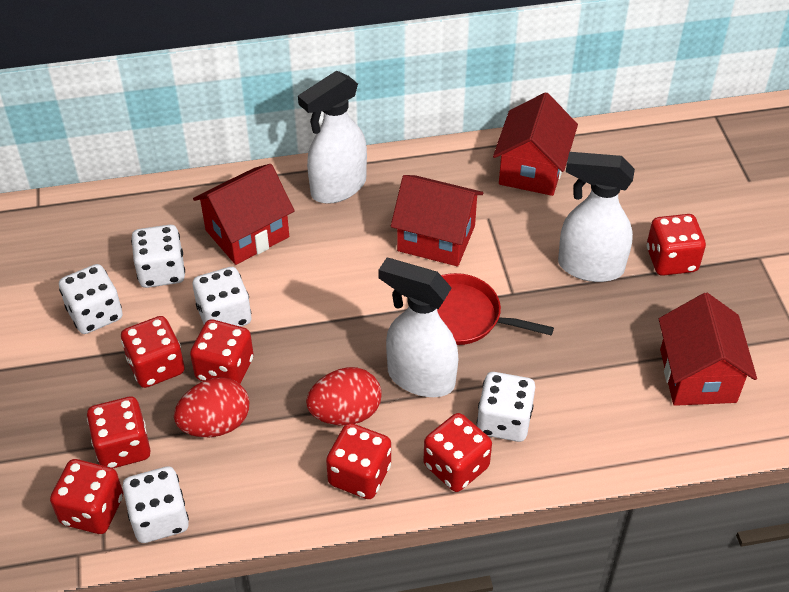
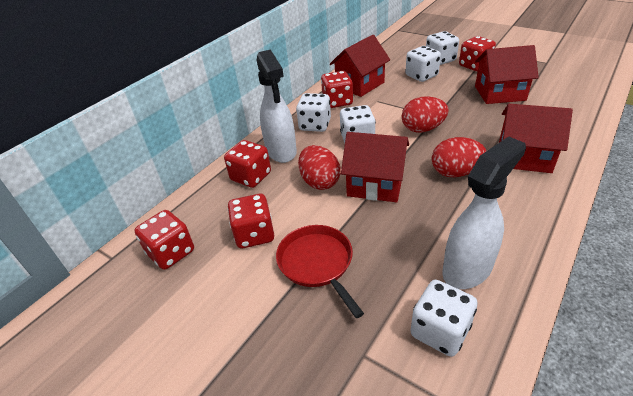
red dice: [50,459,123,534] [87,397,151,468] [121,316,185,388] [190,319,254,384] [326,423,391,499] [423,413,492,492] [647,214,706,276] = 7 -> [134,210,194,270] [224,140,271,188] [228,194,274,248] [321,71,353,108] [459,36,496,71] = 5
red egg: [174,377,249,437] [306,367,382,426] = 2 -> [298,145,341,190] [402,96,449,133] [432,137,486,177] = 3
white spray bottle: [298,71,367,204] [378,258,458,397] [558,152,635,282] = 3 -> [257,49,297,163] [442,136,526,289] = 2

